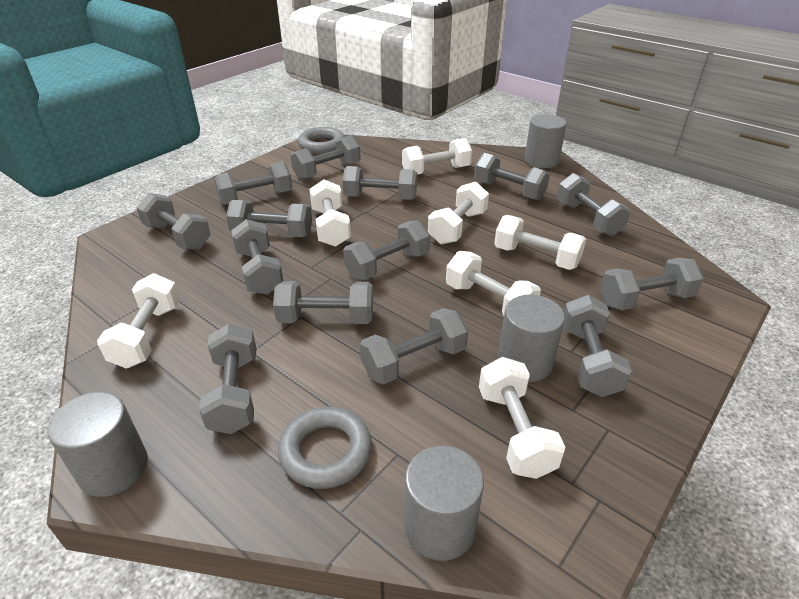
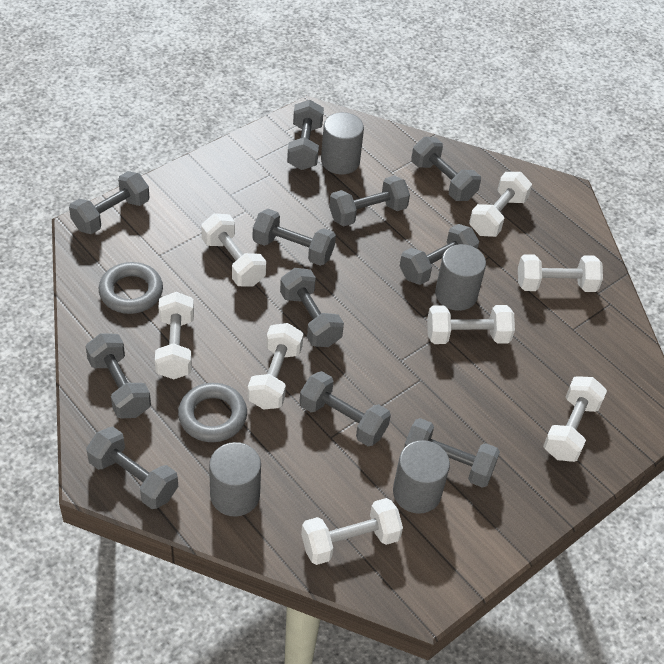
grey dumbbell: [136,193,211,250] [199,324,256,434] [214,161,293,205] [226,200,312,237] [231,219,283,295] [273,281,373,324] [291,135,361,180] [343,166,417,200] [343,220,430,280] [360,308,468,385] [474,153,550,200] [557,173,630,236] [563,295,632,397] [600,258,704,310] = 14 -> [69,171,149,234] [85,333,151,418] [86,427,178,509] [252,209,336,266] [280,268,344,347] [287,100,324,170] [299,371,391,446] [329,176,410,226] [400,224,479,285] [404,418,500,488] [411,137,481,201] = 11
white dumbbell: [97,273,180,369] [310,179,351,247] [402,138,472,175] [428,182,489,244] [446,251,541,316] [479,357,565,479] [494,215,586,270] = 7 -> [155,292,194,379] [201,214,266,286] [248,323,303,410] [301,498,403,565] [427,305,515,344] [469,172,532,237] [518,254,603,292] [543,376,607,462] = 8

